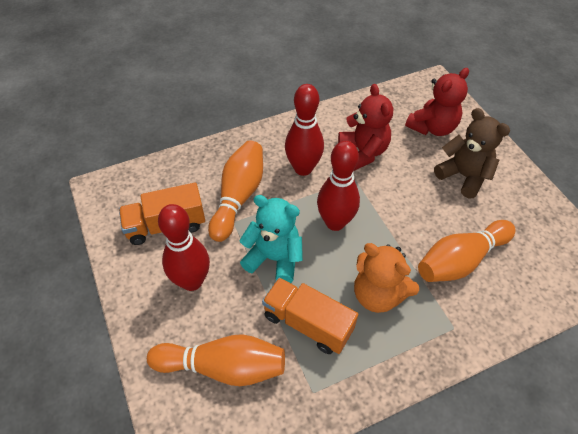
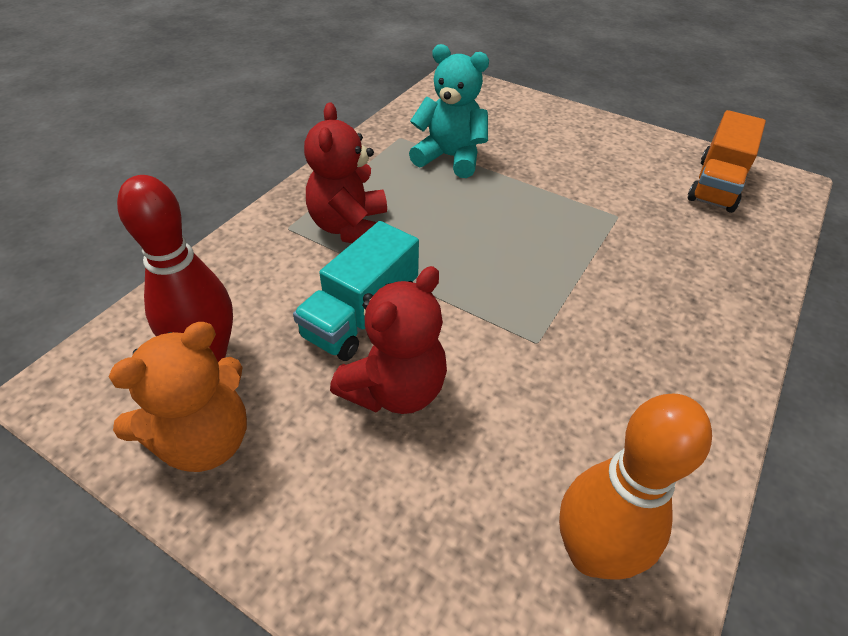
brown teddy bear: [434,108,510,198] = 1 -> none = 0
orange bowling pin: [147,334,285,386] [208,141,263,242] [418,220,516,282] = 3 -> [559,394,712,580] = 1
orange truck: [119,182,205,245] [262,277,358,354] = 2 -> [688,110,766,213] = 1
red bowling pin: [158,204,210,291] [285,84,324,176] [317,141,360,231] = 3 -> [117,175,233,362] = 1
turquoise truck: none = 0 -> [293,221,419,361] = 1

